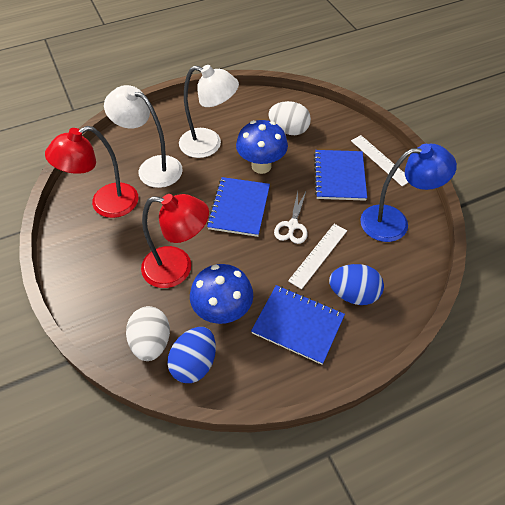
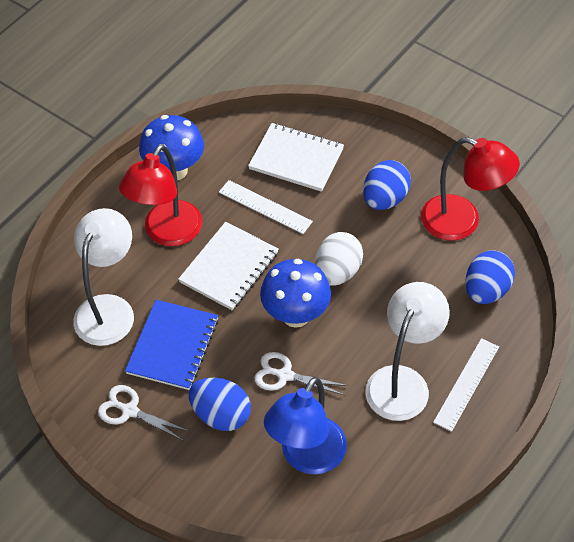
blue egg: [167,327,216,383] [329,264,384,305] = 2 -> [189,378,251,431] [363,160,411,210] [465,250,515,304] = 3
blue notebook: [207,177,270,237] [251,285,345,365] [314,150,367,201] = 3 -> [125,300,218,390] = 1
white egg: [126,306,170,361] [268,101,311,135] = 2 -> [315,232,363,286] = 1
white notebook: none = 0 -> [178,222,278,310] [248,123,344,192] = 2
white scissors: [274,190,308,244] = 1 -> [98,385,188,440] [254,352,348,395] = 2

